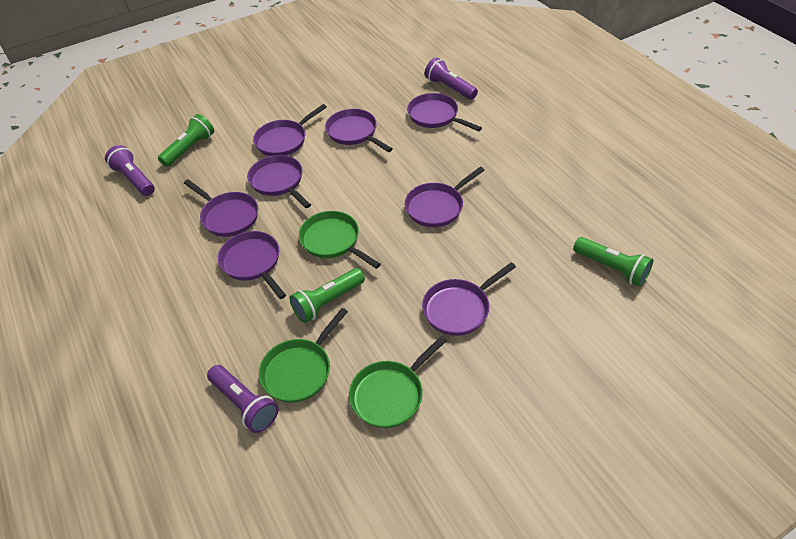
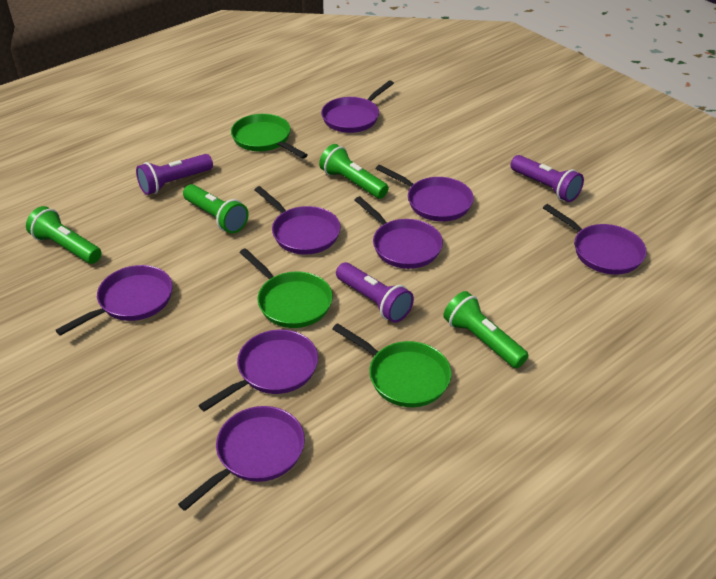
green flashlight: [158,114,214,167] [290,268,365,323] [573,237,653,287] = 3 -> [26,206,102,264] [183,184,249,233] [319,144,389,199] [443,291,529,369] = 4

